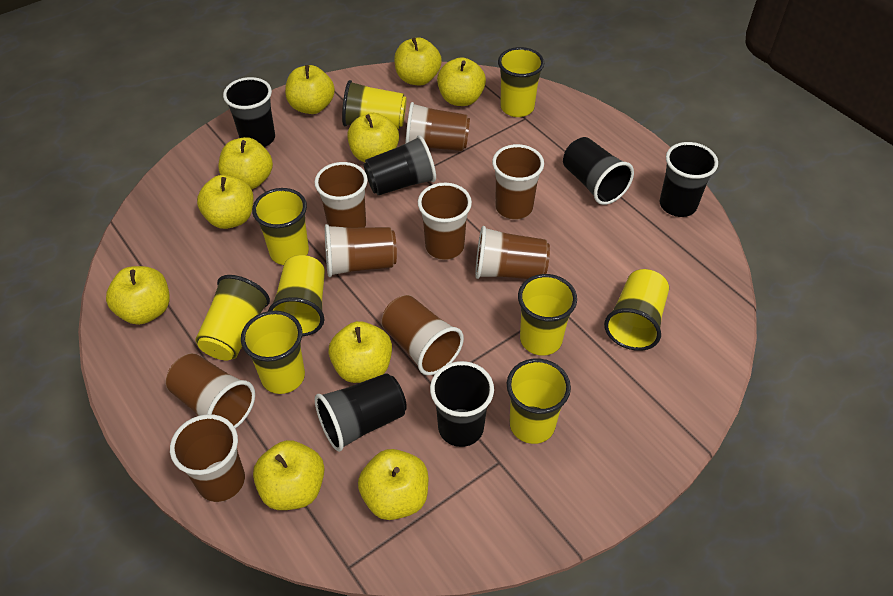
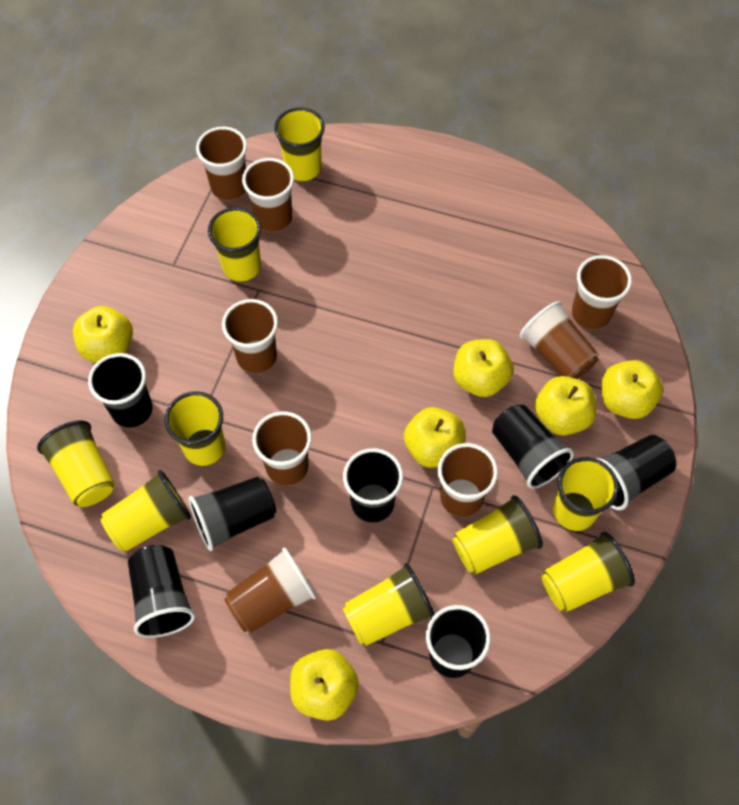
black cup: [223,77,275,147] [315,373,407,452] [364,135,436,196] [430,361,494,447] [563,137,634,205] [660,142,718,217] = 6 -> [88,353,152,428] [128,545,195,638] [188,477,276,551] [343,448,403,523] [426,605,491,678] [492,405,574,489] [596,435,676,510] = 7
brown cup: [166,353,255,428] [170,414,245,502] [314,162,368,228] [325,224,397,277] [382,295,464,375] [405,102,470,151] [418,183,472,260] [475,226,550,279] [492,144,544,220] = 9 -> [196,127,247,200] [222,299,278,374] [224,547,316,633] [242,158,294,232] [252,411,312,486] [438,443,498,517] [520,301,599,379] [572,255,632,330] = 8
yellow apple: [106,266,170,325] [197,175,254,229] [218,137,273,189] [253,440,325,510] [285,65,335,114] [328,321,392,383] [347,113,399,162] [358,449,428,520] [394,37,442,86] [437,57,486,106] = 10 -> [73,306,133,363] [290,649,359,721] [404,407,465,468] [453,339,513,397] [535,376,596,436] [602,360,663,419] = 6

